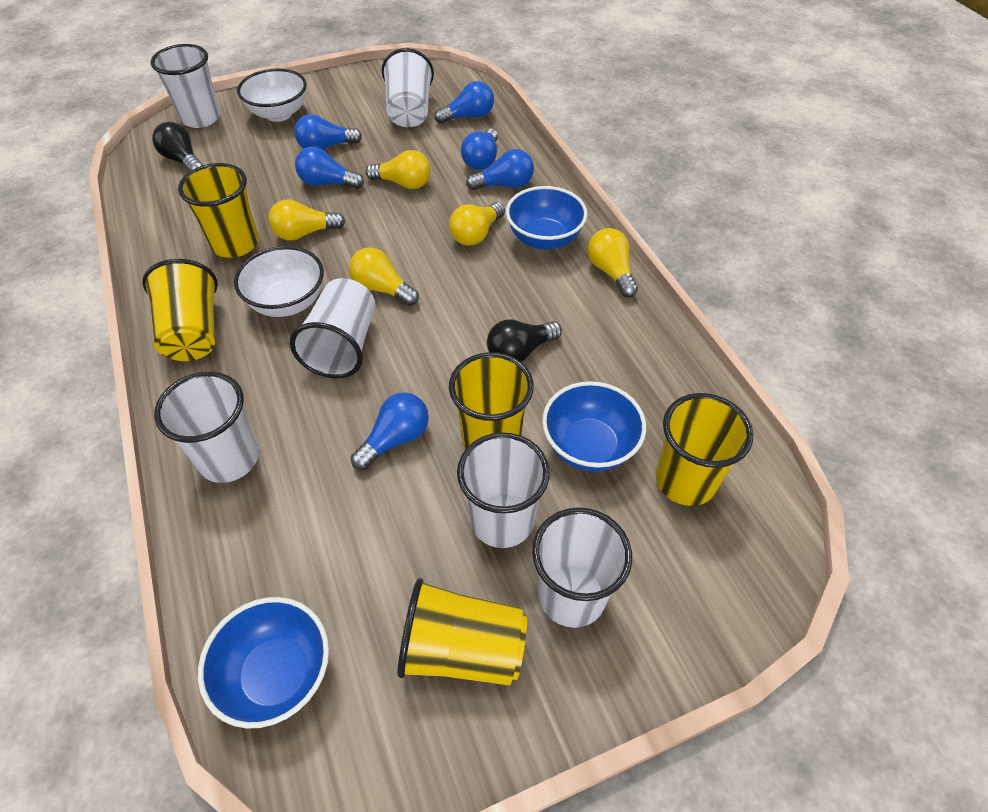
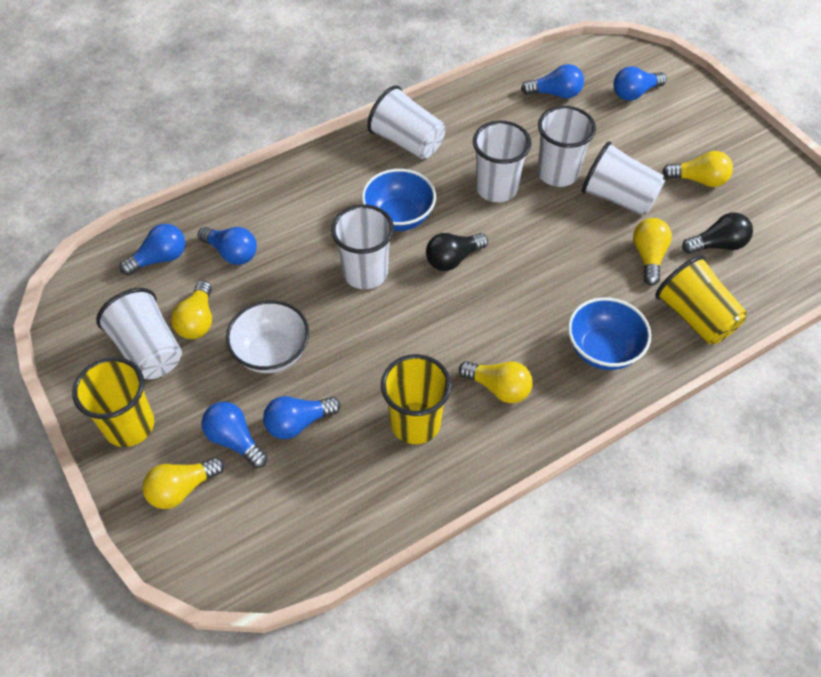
blue bowl: [198,597,329,729] [506,186,587,250] [542,381,646,472] = 3 -> [362,169,436,231] [568,297,651,370] = 2
white bowl: [234,246,324,317] [237,68,307,122] = 2 -> [226,300,309,373] = 1
yellow cup: [142,259,218,361] [178,163,259,258] [397,578,527,686] [449,352,534,450] [655,393,753,506] = 5 -> [72,357,154,447] [381,354,452,444] [655,255,747,344] = 3

